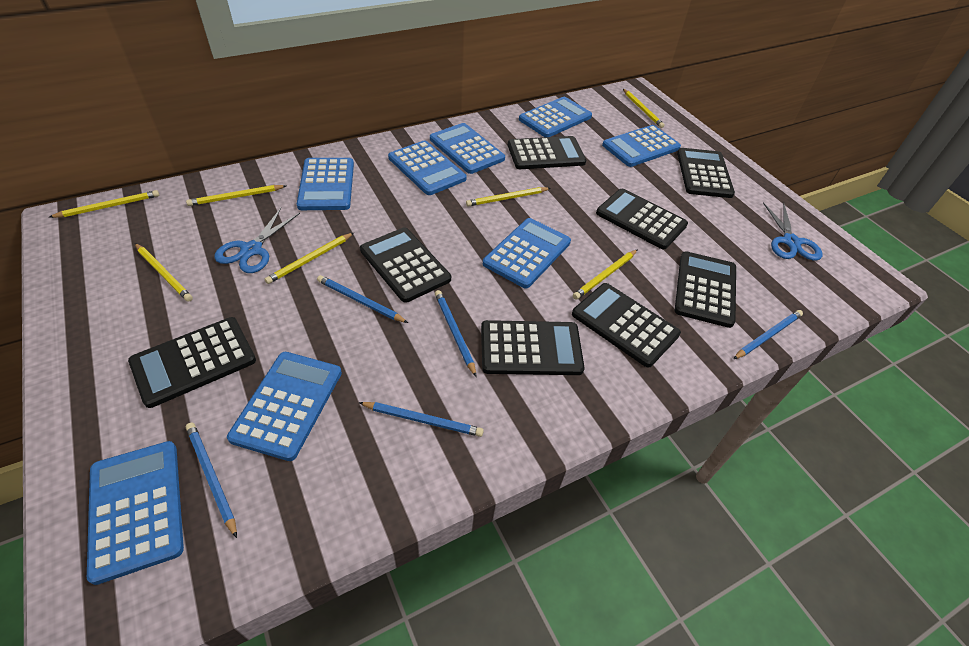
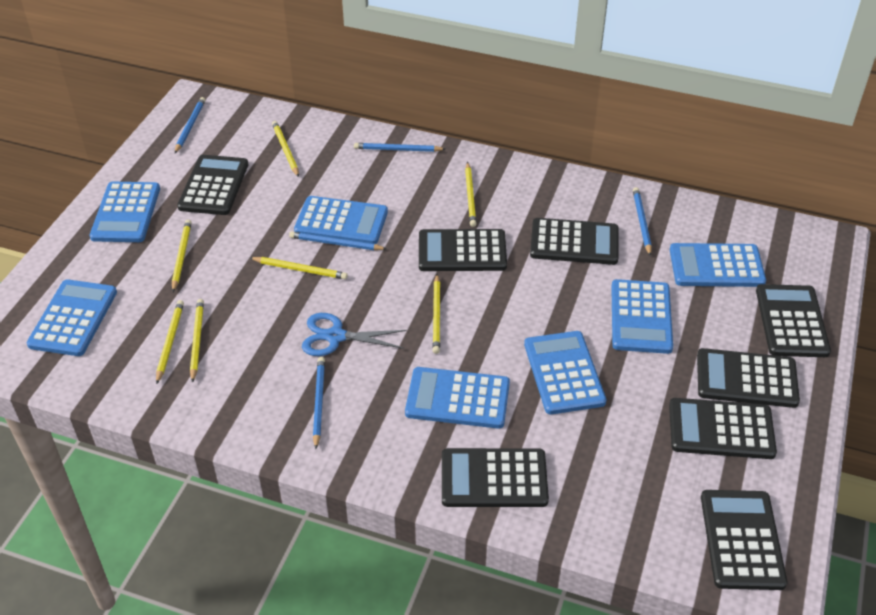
blue calculator: [87,441,184,585] [227,352,342,461] [297,158,354,210] [388,140,467,195] [430,123,505,174] [483,218,571,289] [519,97,592,137] [602,125,681,167] = 8 -> [27,280,117,356] [90,182,160,242] [294,196,388,244] [405,367,510,429] [524,331,606,414] [611,279,673,354] [670,243,766,287] = 7
blue scissors: [214,208,300,273] [763,202,823,261] = 2 -> [302,313,407,356] = 1

